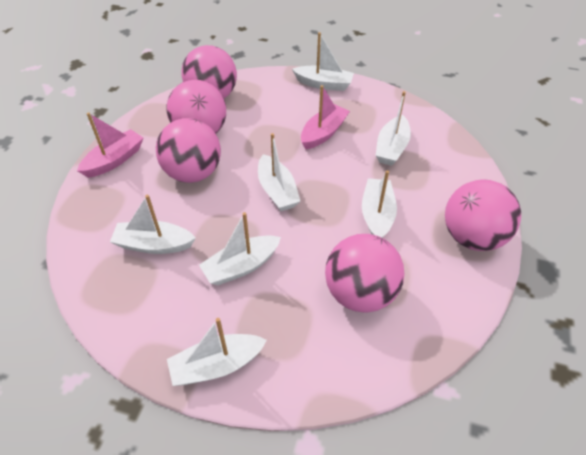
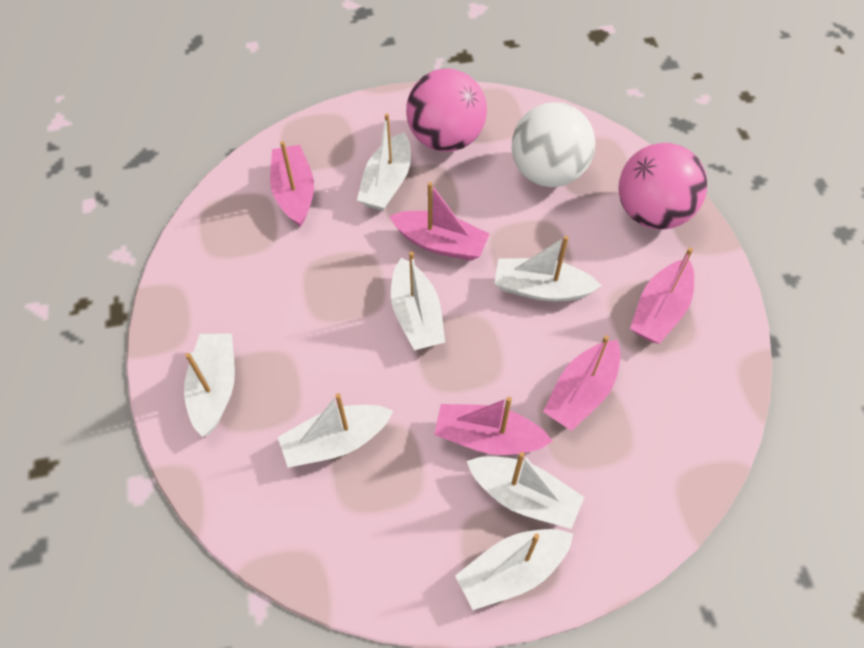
pink ball: [156,118,221,183] [167,80,226,134] [181,45,237,98] [325,234,404,313] [445,179,521,251] = 5 -> [406,68,487,152] [618,143,707,230] = 2
pink boat: [77,112,144,178] [301,85,350,149] = 2 -> [270,141,314,227] [390,182,489,261] [434,397,553,455] [543,335,621,431] [630,248,694,344] = 5
white ball: none = 0 -> [512,102,595,187] = 1

